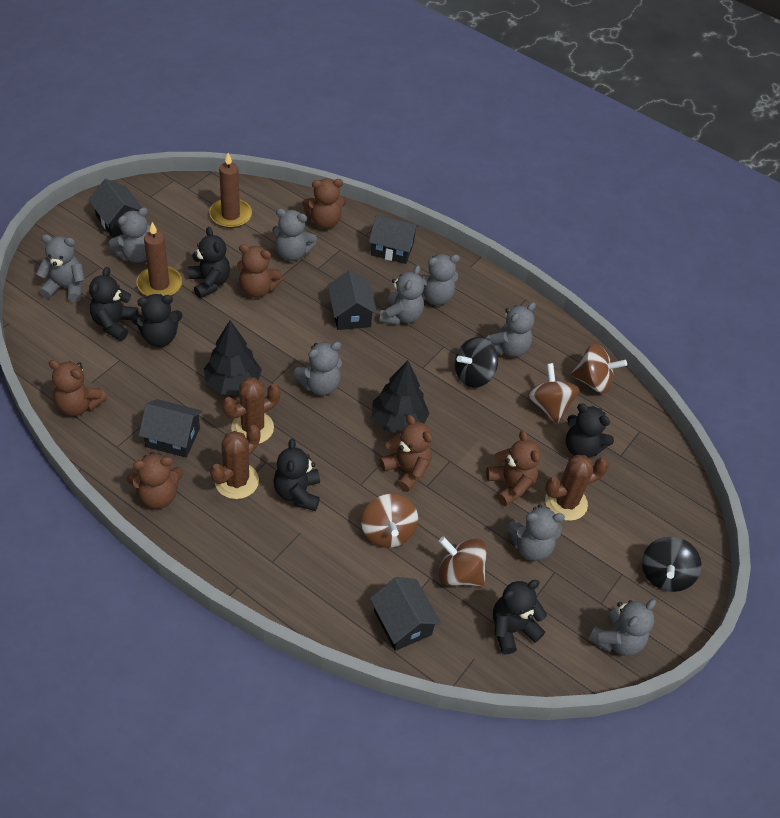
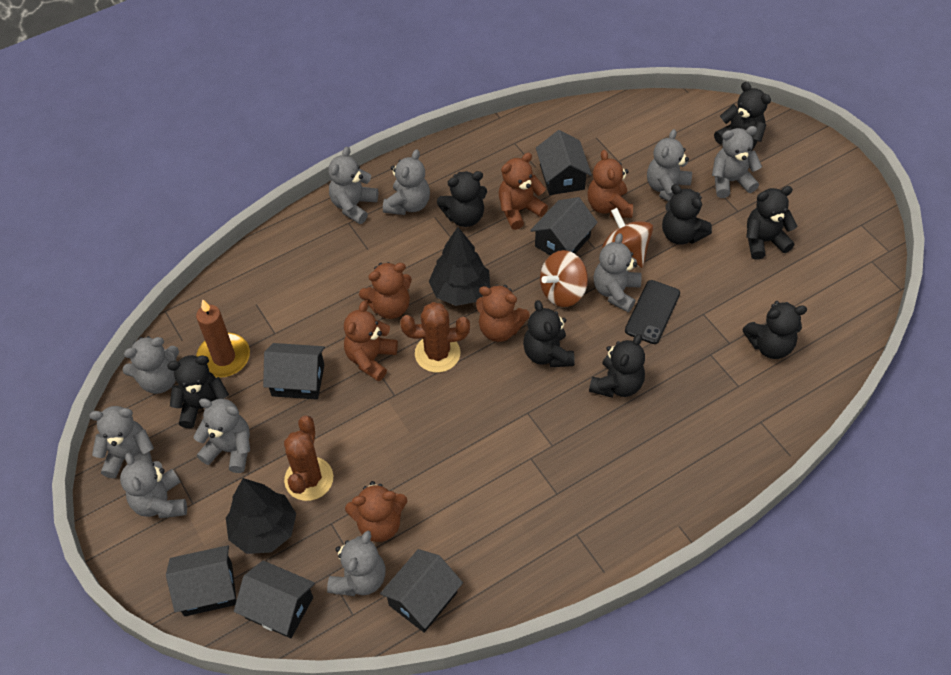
black house: [88,179,142,238] [139,399,203,458] [327,270,377,330] [369,215,419,264] [370,577,441,651] = 5 -> [166,545,237,616] [234,560,315,638] [263,343,325,399] [380,549,463,633] [530,197,598,255] [536,130,592,195] = 6
black phone: none = 0 -> [625,280,680,344] = 1
black spinning top: [455,337,498,388] [642,536,702,592] = 2 -> none = 0
black teddy bear: [89,267,138,341] [132,294,183,347] [188,227,230,298] [273,439,320,511] [493,580,547,655] [566,403,614,458] = 6 -> [167,355,229,428] [437,171,487,227] [523,300,574,367] [589,334,645,398] [662,184,712,244] [714,82,771,152] [742,301,807,359] [746,186,797,260] = 8
brown cactus: [210,425,260,499] [222,377,281,444] [545,455,609,521] = 3 -> [284,416,333,501] [400,302,470,372] = 2
brown candle: [136,222,182,296] [209,153,252,228] = 2 -> [196,299,250,378] = 1
brown spinning top: [361,494,418,548] [438,536,487,586] [528,363,580,425] [570,344,627,393] = 4 -> [540,250,588,307] [602,208,653,268] = 2
grey teddy bear: [36,234,85,302] [109,207,151,263] [272,208,317,261] [293,342,342,395] [379,265,424,325] [420,254,460,305] [486,302,536,357] [507,505,565,561] [588,599,656,656] = 9 -> [89,406,154,478] [120,453,187,518] [123,336,179,394] [193,398,250,473] [327,531,385,596] [328,147,378,224] [383,149,430,215] [593,233,642,312] [647,129,692,201] [712,126,762,198] = 10

